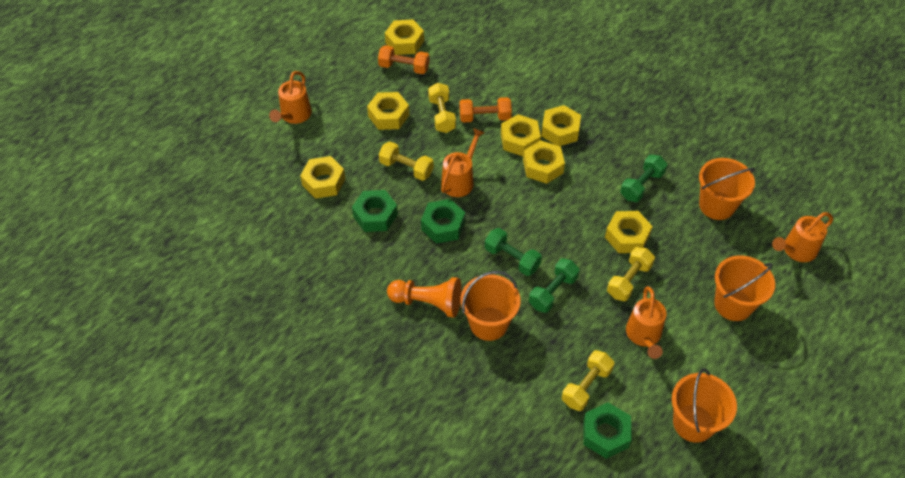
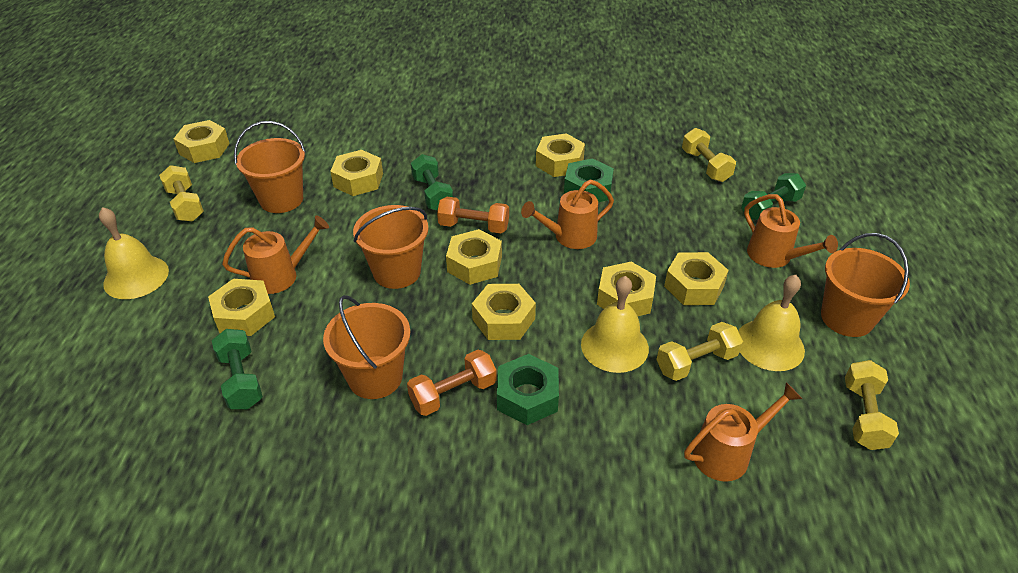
green nut: [352,190,398,232] [421,199,465,244] [583,403,632,459] = 3 -> [497,354,559,425] [564,158,614,202] = 2
orange pawn: [387,277,462,318] = 1 -> none = 0
yellow bell: none = 0 -> [99,207,169,299] [581,276,649,373] [738,275,805,371] = 3
yellow nut: [300,156,345,199] [367,92,409,130] [385,19,424,55] [501,114,541,156] [523,140,565,184] [541,105,581,146] [605,211,653,253] = 7 -> [173,120,230,163] [208,279,275,336] [330,150,383,196] [446,229,502,285] [472,284,536,340] [536,133,585,177] [597,262,656,316] [664,252,729,305] = 8

